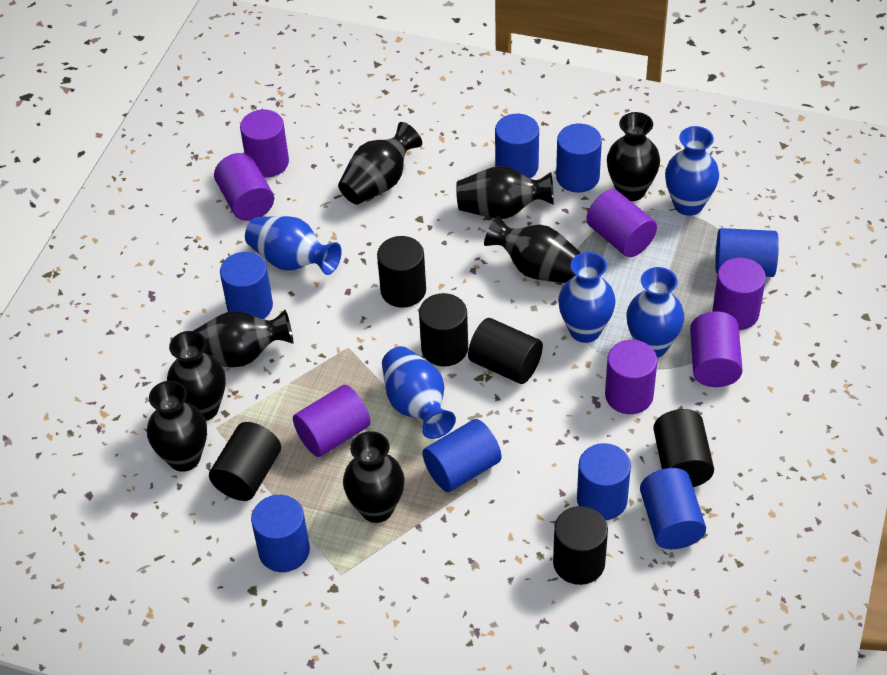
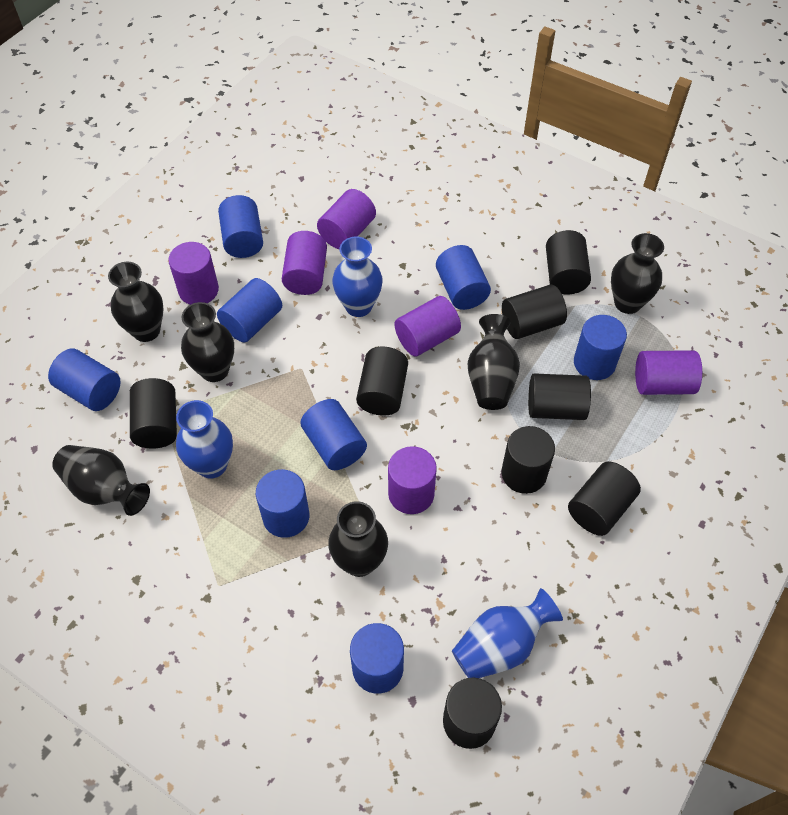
black cylinder: [209,422,281,501] [377,236,426,308] [419,293,468,366] [468,318,543,384] [553,506,608,585] [653,409,714,487] = 6 -> [130,378,177,449] [356,347,408,416] [443,678,502,749] [502,284,567,339] [502,426,555,494] [528,373,591,420] [546,230,591,295] [568,462,641,536] = 8
black vase: [147,381,207,472] [167,331,226,421] [193,310,293,367] [338,122,422,204] [343,431,405,523] [456,166,554,219] [484,215,581,283] [607,112,660,201] = 8 -> [52,445,150,516] [108,262,164,342] [181,302,234,382] [328,501,388,577] [468,314,520,410] [611,233,664,314] = 6
blue vase: [245,216,342,275] [382,346,456,439] [558,252,616,343] [627,267,684,358] [665,126,719,216] = 5 -> [176,400,233,478] [332,236,383,317] [452,588,563,678] = 3
purple cylinder: [214,153,274,221] [240,110,289,178] [293,385,370,457] [586,189,657,257] [605,340,657,414] [690,311,743,387] [712,258,766,330] = 7 -> [168,242,219,305] [282,231,327,295] [317,189,376,249] [388,446,437,514] [395,296,461,357] [635,350,702,395] = 6

